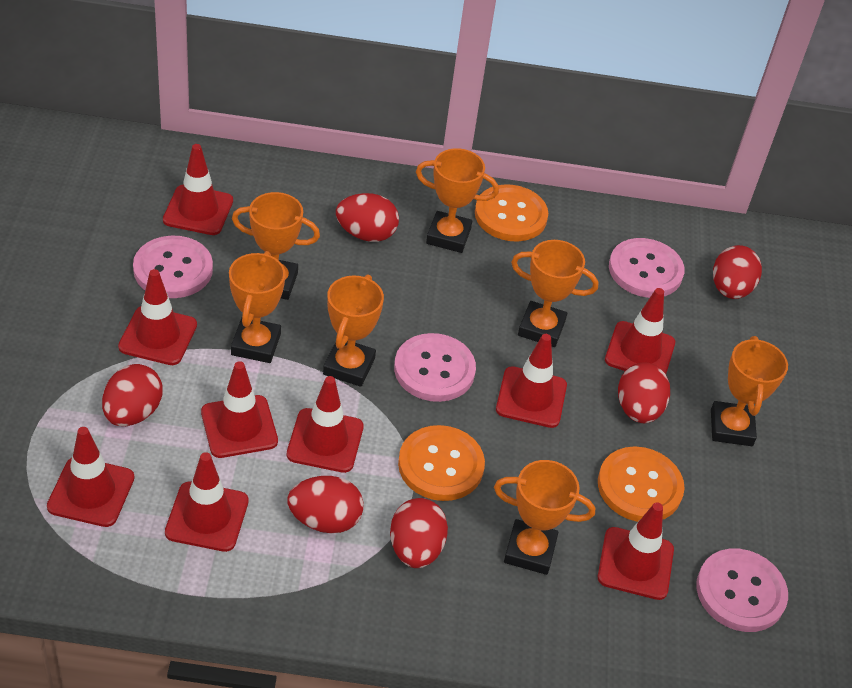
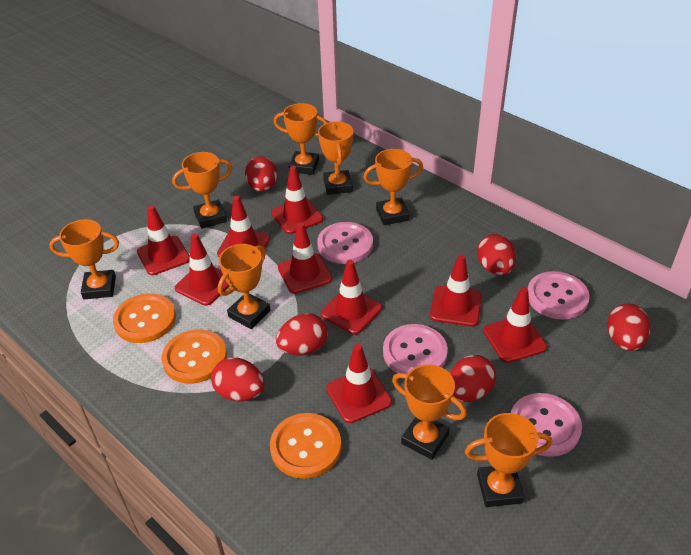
orange trophy: [229,251,285,363] [232,192,320,300] [323,274,384,387] [416,148,499,253] [494,460,595,575] [511,240,598,347] [711,336,788,446] = 7 -> [49,219,119,299] [172,152,232,229] [218,244,271,329] [273,103,328,175] [318,121,353,195] [363,149,423,225] [392,364,467,460] [465,413,552,507] = 8

